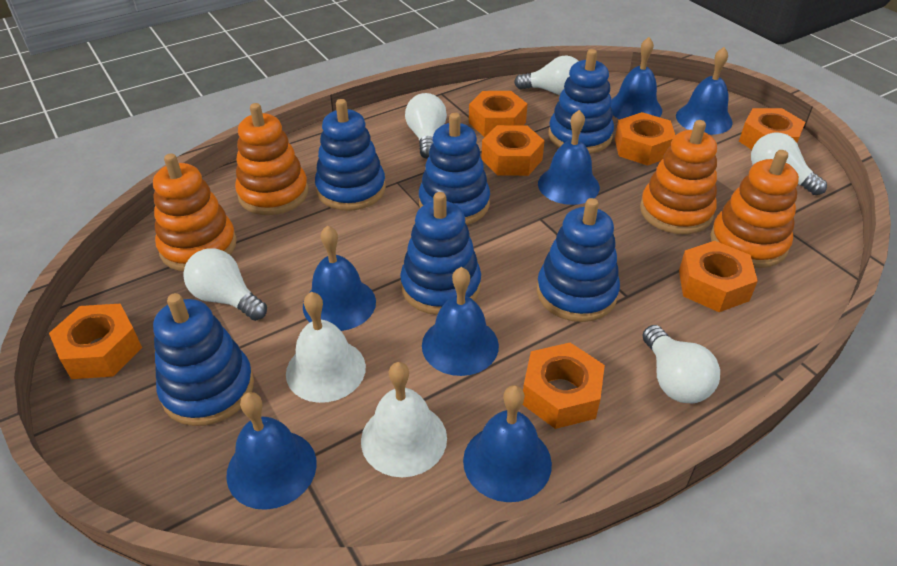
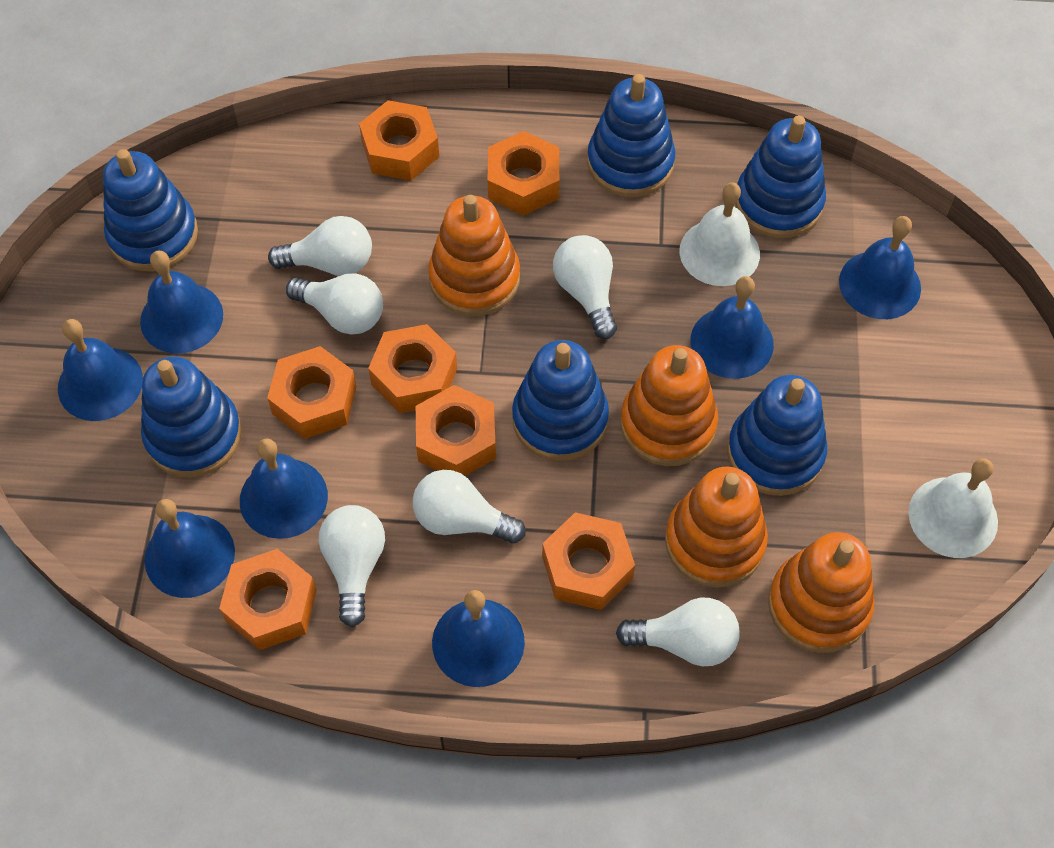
white light bulb: [183,248,267,321] [405,93,447,159] [514,55,578,95] [642,325,720,404] [751,133,827,195] = 5 -> [268,216,372,276] [286,273,383,335] [319,505,385,627] [413,470,526,544] [553,235,617,339] [616,598,740,666] = 6

